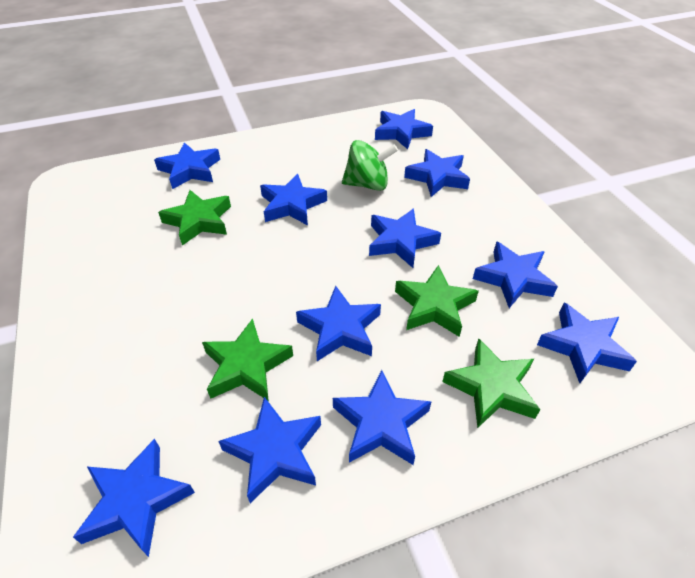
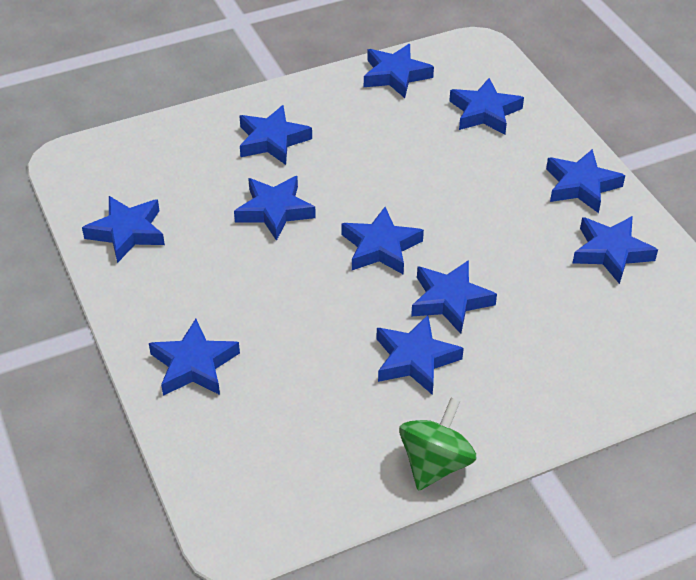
green star: [158,190,231,245] [202,318,293,401] [395,265,479,337] [442,338,540,428] = 4 -> none = 0

